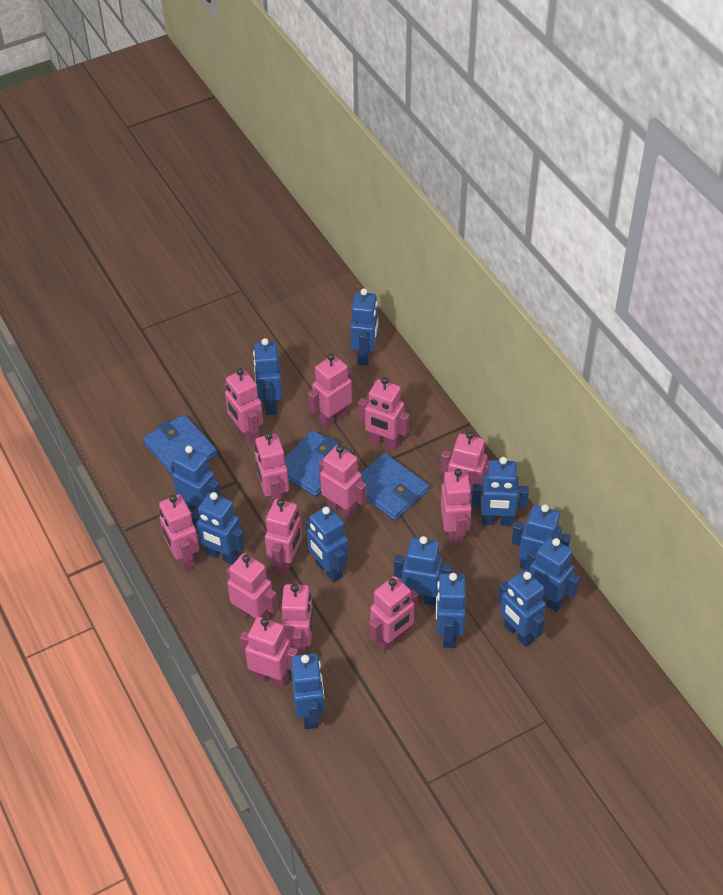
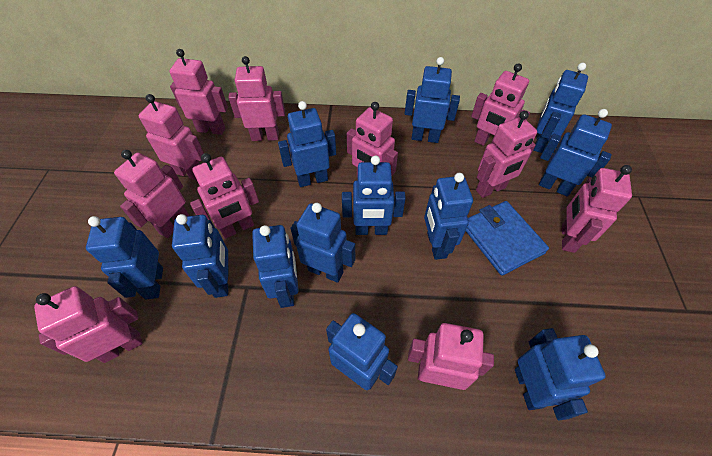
blue wallet: [143,414,218,475] [285,430,352,496] [361,453,429,521] = 3 -> [466,201,549,276] = 1
pink robot: [159,494,199,571] [225,368,263,445] [226,553,278,623] [240,617,298,688] [255,432,289,506] [265,499,302,575] [281,584,313,655] [308,353,353,429] [319,445,367,520] [358,377,409,451] [369,576,418,652] [441,431,489,501] [441,469,472,545] = 13 -> [34,286,143,363] [114,150,189,238] [138,94,204,181] [169,49,228,135] [190,153,259,239] [228,56,285,141] [347,102,398,178] [408,323,494,390] [471,63,530,146] [476,111,537,198] [562,165,632,253] = 11

